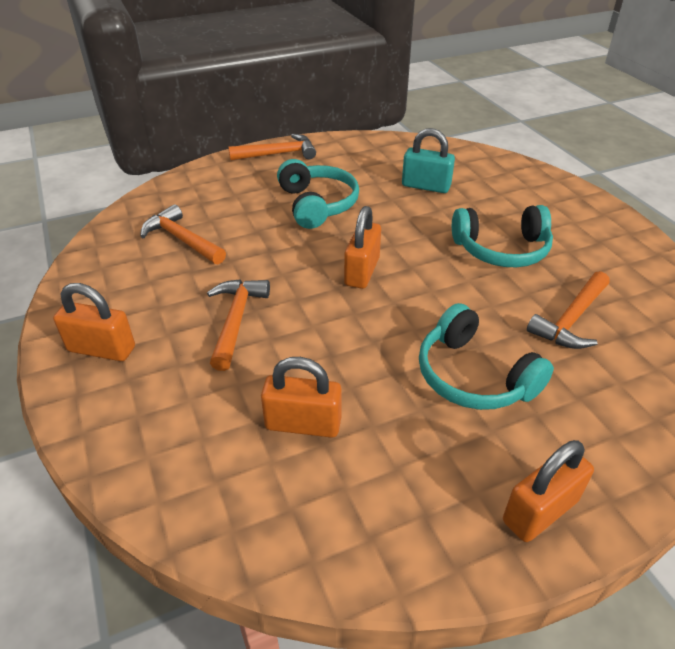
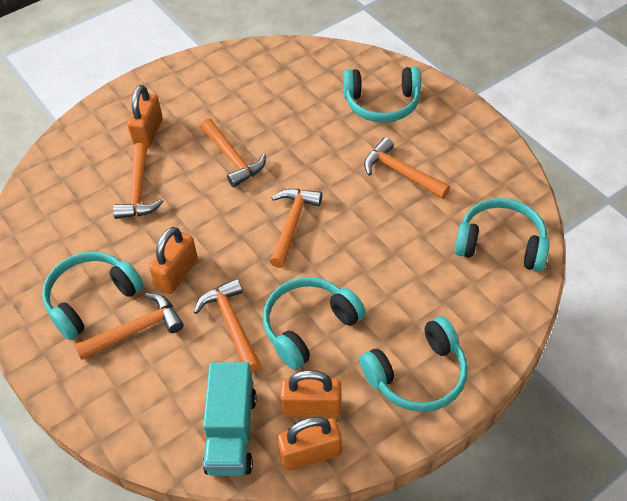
orange hammer: [141,204,226,264] [207,279,270,371] [228,134,316,161] [527,271,610,349] = 4 -> [74,293,184,360] [113,143,164,219] [194,278,261,373] [200,118,266,187] [270,189,322,268] [364,137,450,199] = 6
turquoise headphones: [277,159,359,229] [419,303,554,410] [452,205,553,267] = 3 -> [42,251,144,340] [263,277,366,370] [343,67,421,123] [360,317,468,412] [455,198,550,272] = 5
turquoise padlock: [402,128,455,193] = 1 -> none = 0
turquoise truck: none = 0 -> [203,362,257,476] = 1

